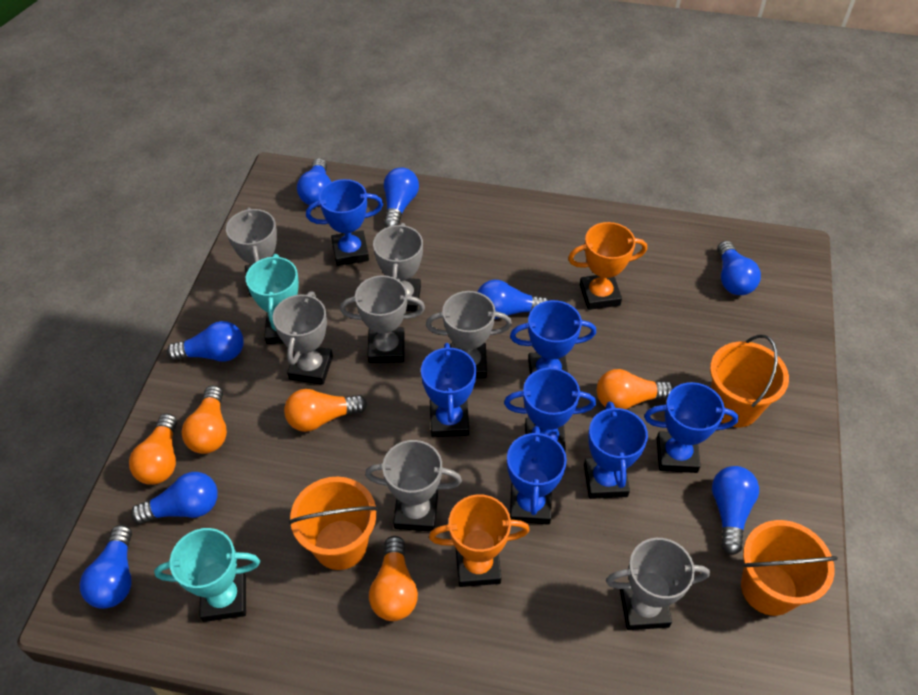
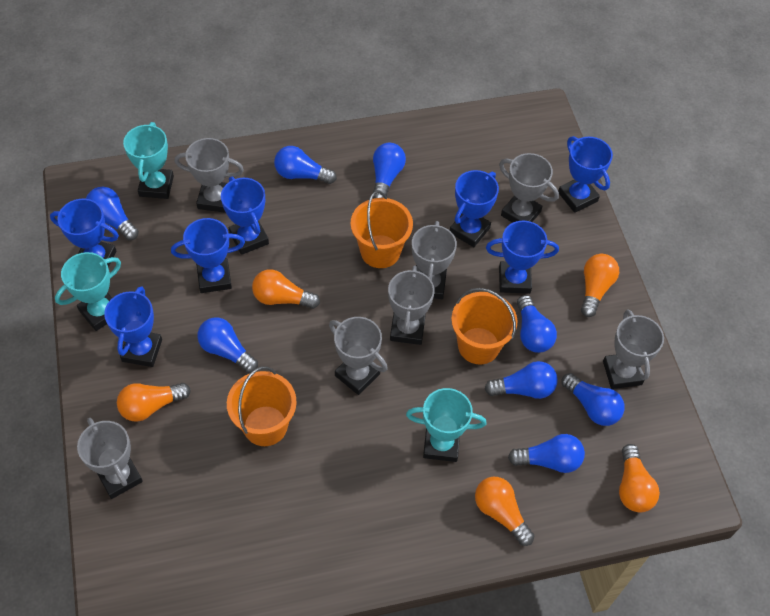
orange trophy: [429,494,530,587] [568,222,647,310] = 2 -> none = 0
turquoise trophy: [154,528,260,622] [246,254,299,344] = 2 -> [55,252,121,331] [123,122,174,199] [406,388,487,462] = 3

